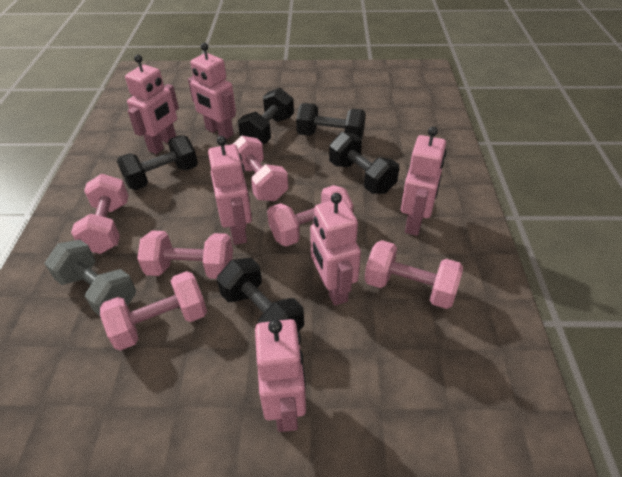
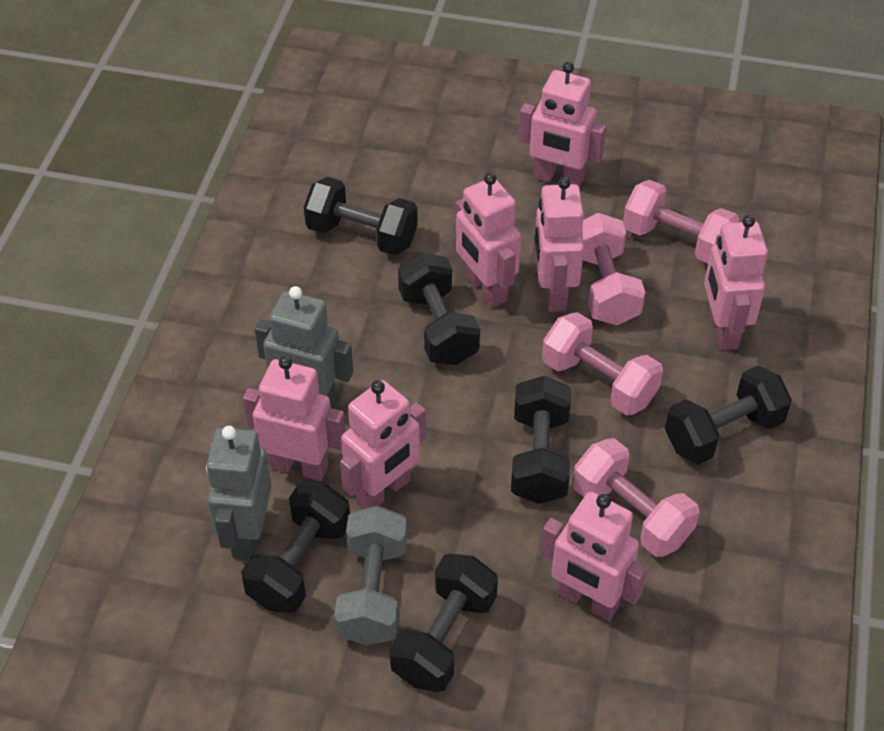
black dumbbell: [117,135,198,190] [217,258,304,331] [238,88,294,144] [296,103,366,138] [329,132,399,194] = 5 -> [241,483,350,613] [304,177,418,255] [389,554,498,692] [398,253,480,365] [511,376,571,504] [665,366,792,464] = 6
grey robot: none = 0 -> [206,426,272,559] [255,286,353,408] = 2
pink dumbbell: [71,174,129,254] [100,271,207,351] [137,231,233,279] [233,136,288,201] [267,185,353,246] [365,240,463,309] = 6 -> [542,312,663,415] [573,438,699,557] [582,213,645,325] [623,180,739,263] = 4
pink robot: [125,55,179,154] [188,43,236,139] [208,136,252,245] [255,319,306,432] [310,193,361,306] [401,126,446,236] = 6 -> [243,356,346,481] [340,380,426,509] [455,173,521,308] [518,62,606,188] [534,177,584,312] [540,491,647,621] [704,215,768,350] = 7

